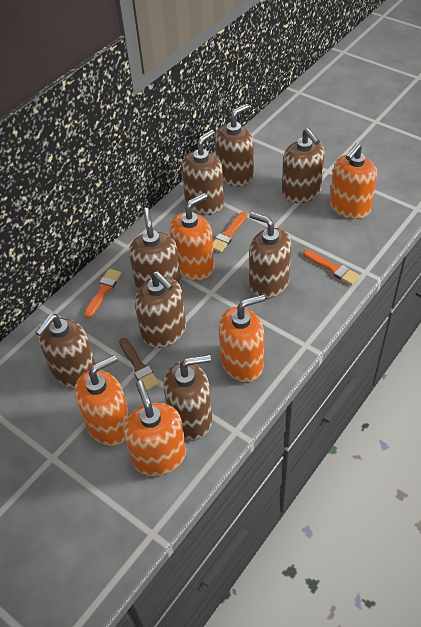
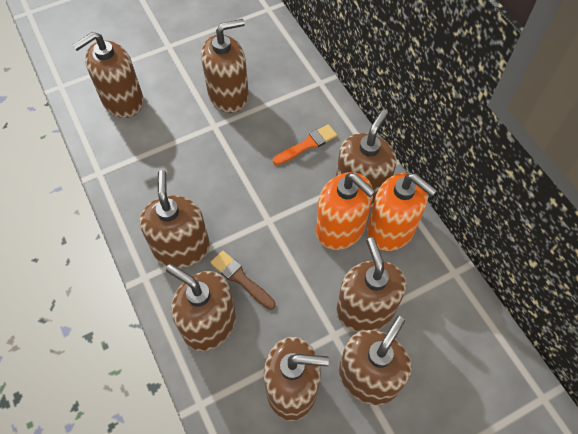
orange brush: [84,269,122,319] [213,212,247,253] [303,250,360,285] = 3 -> [273,124,337,165] = 1
orange soap dispenser: [75,355,130,446] [123,381,186,476] [169,193,214,280] [219,295,265,382] [330,143,377,219] = 5 -> [316,172,376,250] [367,173,437,251] = 2

